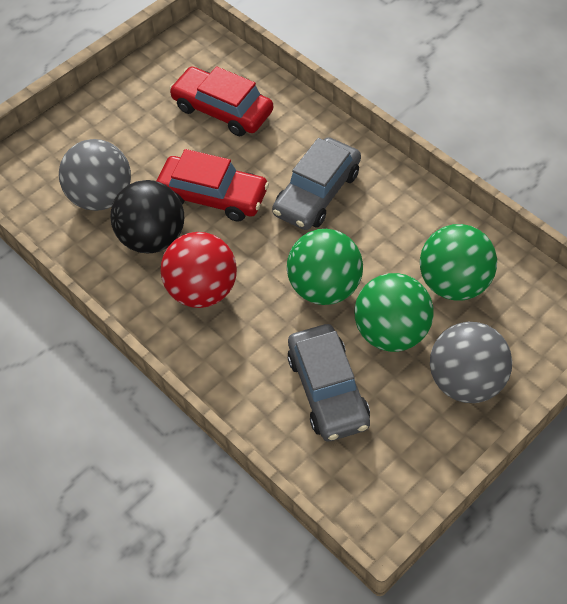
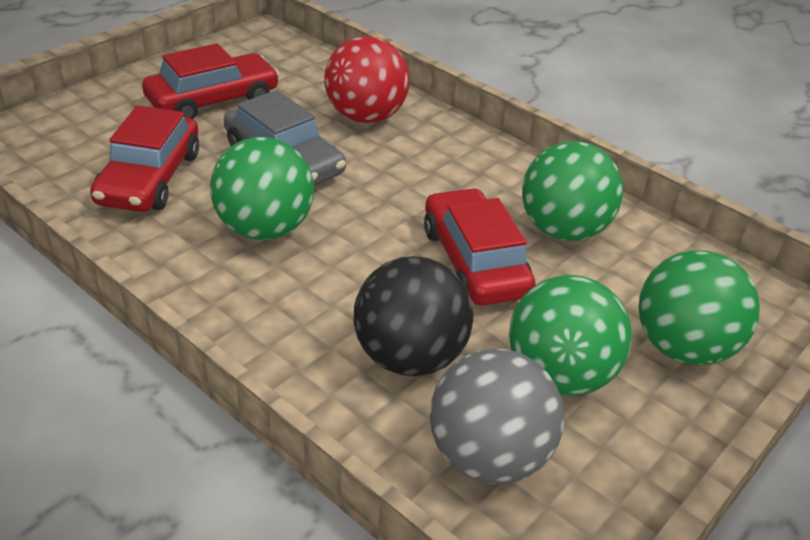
green ball: [287,229,363,305] [355,273,434,352] [420,224,497,301] = 3 -> [210,137,314,240] [509,275,632,396] [522,141,623,241] [638,250,760,366] = 4
grey ball: [59,139,131,211] [430,322,512,403] = 2 -> [430,348,564,484] = 1
grey car: [272,137,361,230] [287,324,370,441] = 2 -> [224,90,346,186] = 1
red car: [156,149,269,222] [169,66,273,136] = 2 -> [90,105,199,212] [142,43,279,119] [424,188,536,306] = 3

